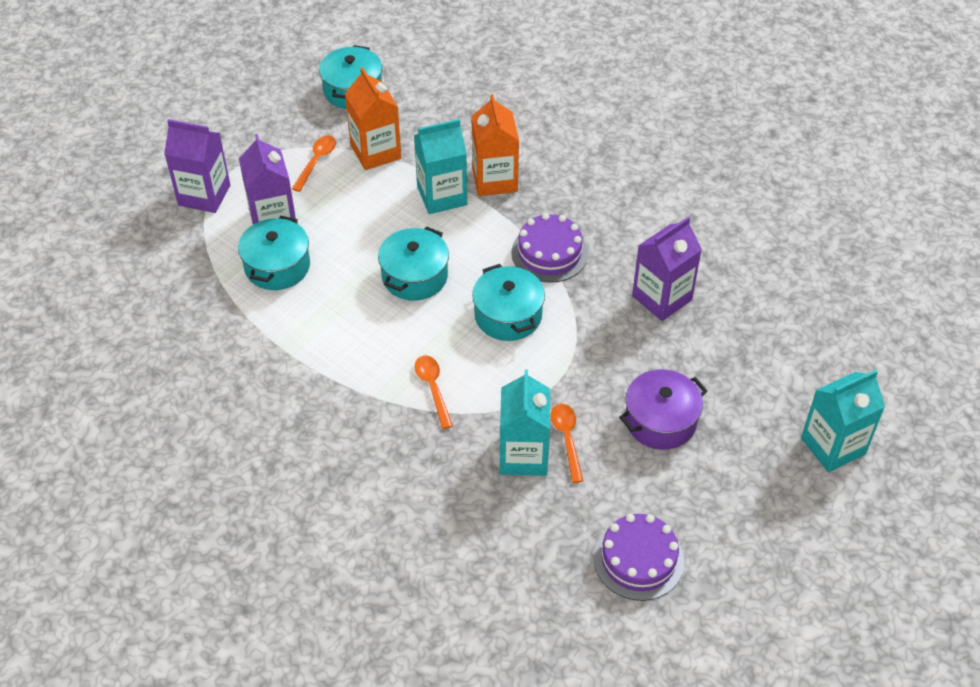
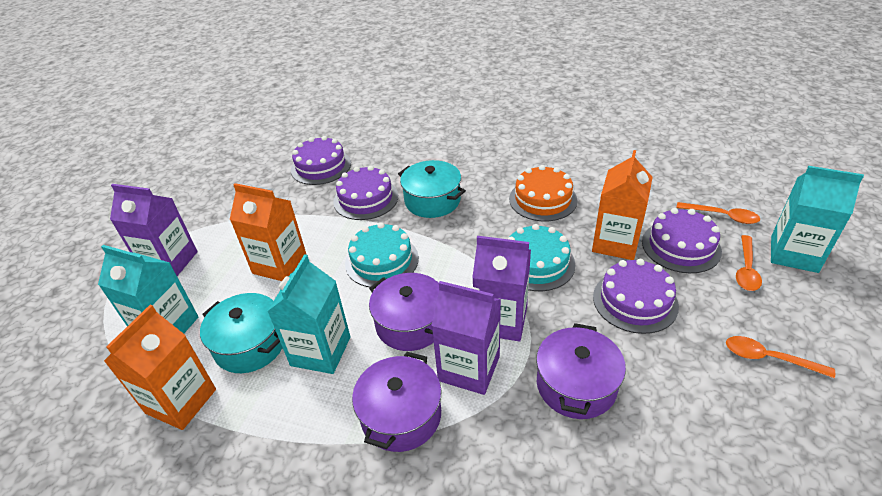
orange cake: none = 0 -> [509,165,578,221] = 1
orange carton: [345,67,401,170] [471,94,519,196] = 2 -> [104,305,216,430] [230,183,307,281] [592,150,653,260] = 3
purple cake: [511,213,588,283] [593,514,684,601] = 2 -> [291,136,351,185] [333,165,398,220] [593,259,679,334] [642,208,722,273] = 4
purple pot: [619,369,707,450] = 1 -> [352,352,442,452] [369,273,439,351] [536,323,626,419] = 3
turquoise cake: none = 0 -> [345,222,419,287] [508,224,575,291] = 2
turquoise pot: [238,216,310,290] [319,45,382,109] [378,227,449,301] [472,264,545,341] = 4 -> [200,293,282,373] [398,160,466,218] = 2

